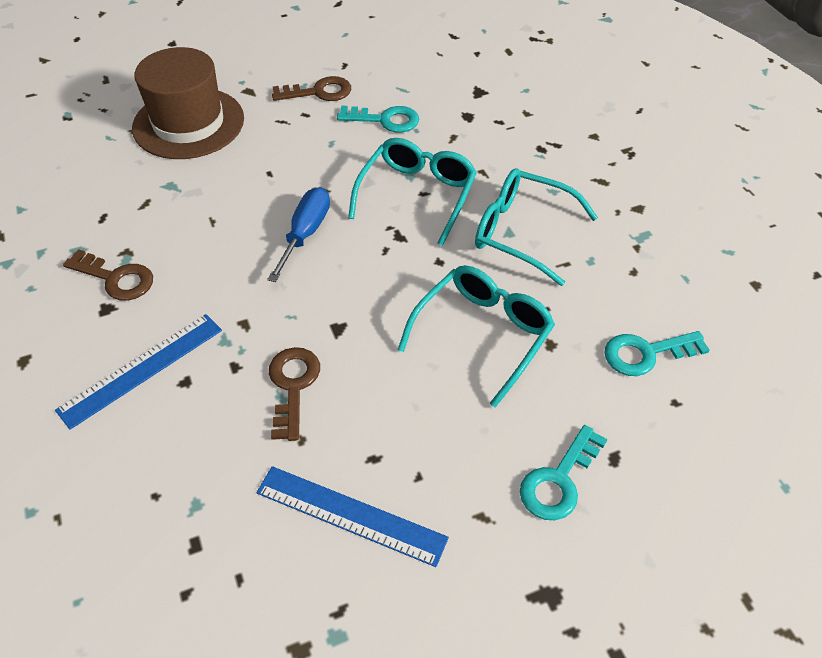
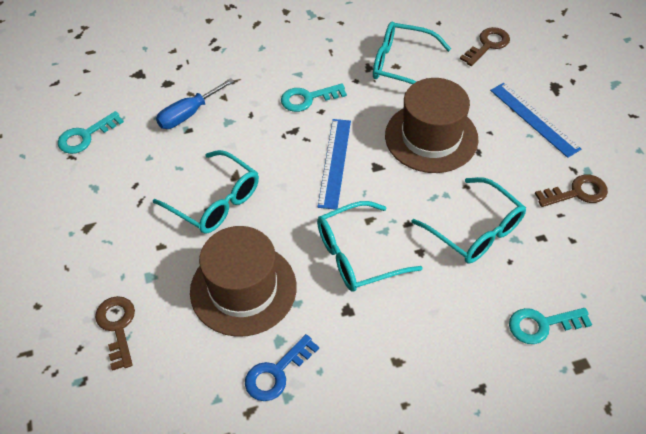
blue key: none = 0 -> [245,334,319,401] = 1
brown hat: [132,47,244,159] = 1 -> [190,226,297,337] [385,78,479,173] = 2
turquoise glasses: [348,138,477,246] [398,265,555,408] [475,168,598,286] = 3 -> [153,150,259,234] [317,201,423,292] [373,22,451,84] [411,177,526,264] = 4

